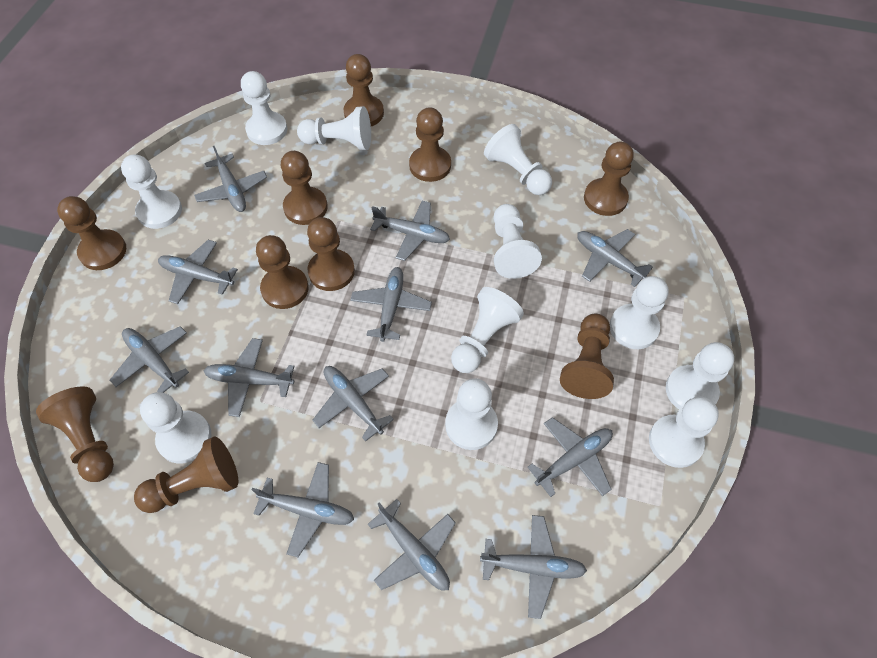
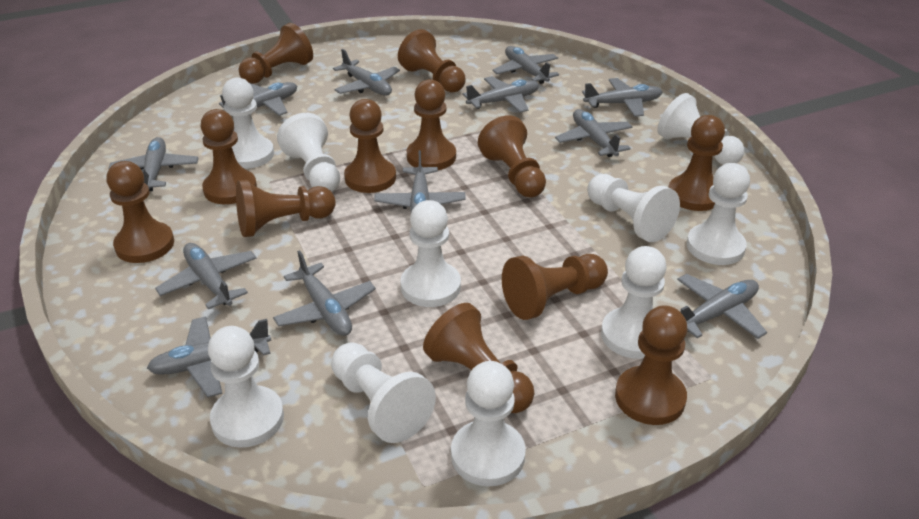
brown pawn: [36,386,114,482] [57,196,126,270] [134,436,238,513] [256,235,309,309] [281,151,328,225] [307,217,355,291] [343,54,384,126] [409,107,451,182] [560,313,614,399] [584,142,634,216] = 10 -> [107,161,174,263] [201,109,257,204] [236,180,336,237] [239,23,313,84] [344,99,396,193] [398,29,466,93] [407,79,456,170] [423,303,534,413] [478,115,546,198] [502,254,608,320] [615,305,687,425] [668,115,725,211] = 12
white pawn: [121,154,182,229] [140,392,211,463] [241,71,287,145] [297,106,371,150] [445,378,498,450] [451,287,524,373] [484,124,552,195] [493,204,542,279] [610,276,668,349] [649,397,719,468] [666,342,734,409] = 11 -> [208,326,284,448] [222,77,274,169] [277,113,340,192] [331,342,436,443] [400,200,461,307] [451,361,526,486] [587,174,680,242] [601,246,667,359] [657,93,744,165] [686,163,750,265] = 10

